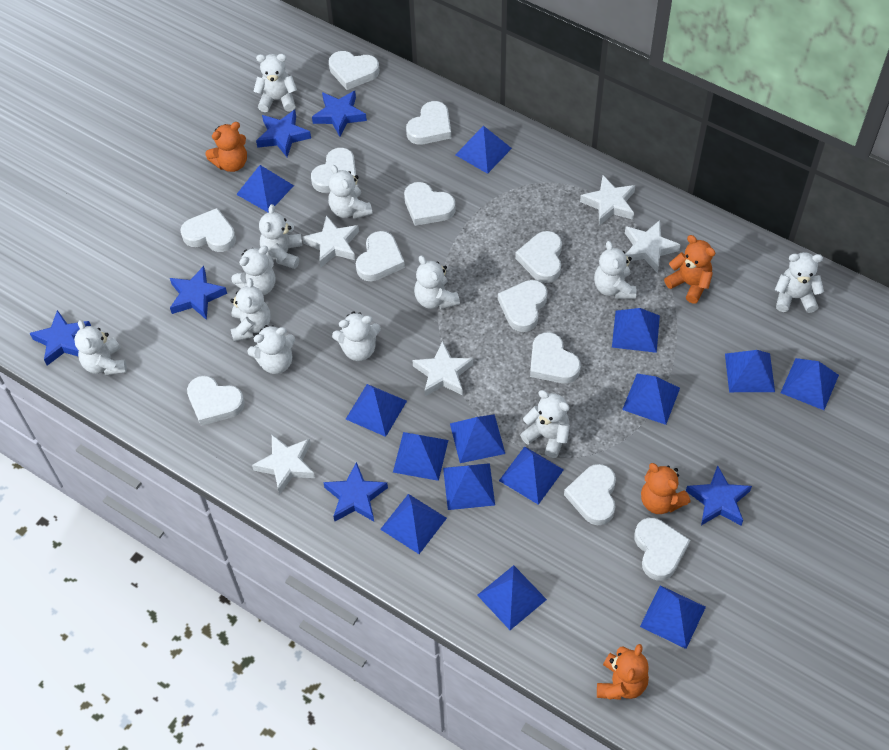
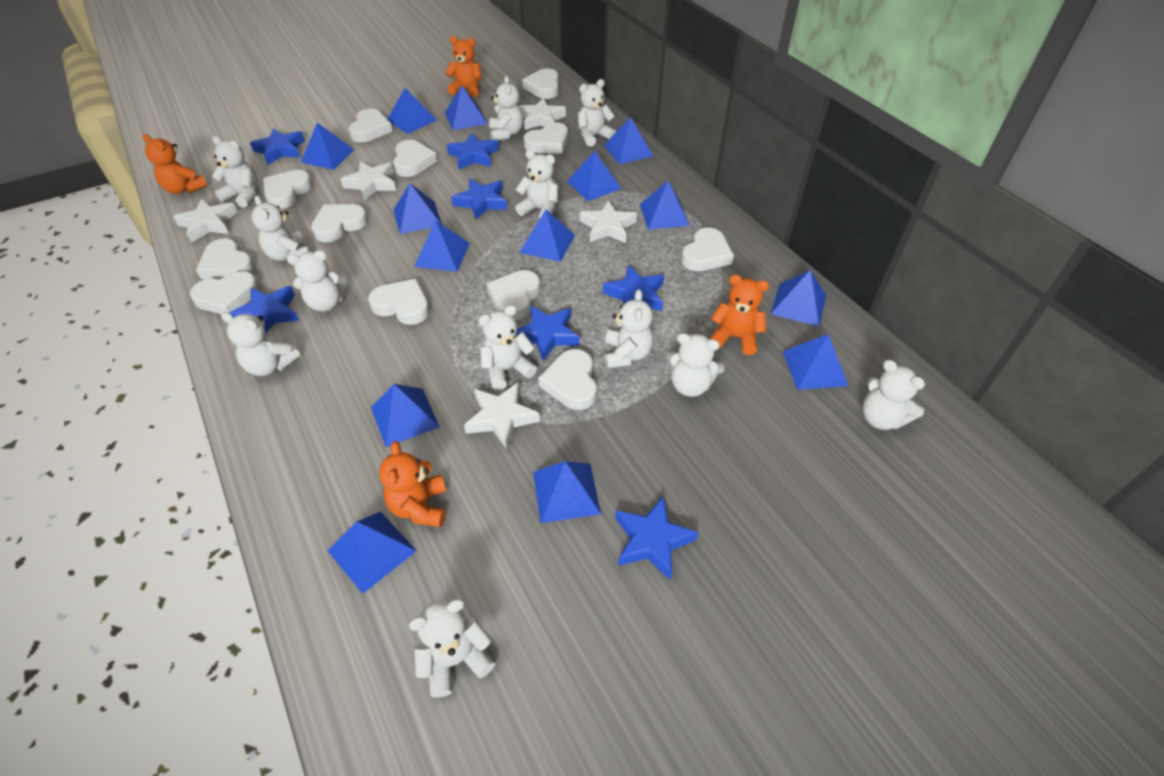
blue star: [30,310,91,366] [170,266,227,320] [256,110,311,157] [312,91,367,136] [323,462,388,522] [686,465,752,525] = 6 -> [229,286,299,333] [250,128,305,165] [447,133,499,169] [451,179,507,220] [516,305,580,361] [603,265,664,311] [615,496,698,580] = 7

